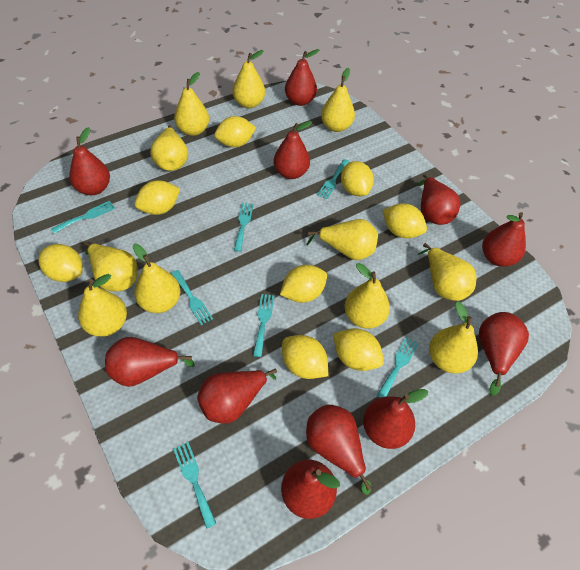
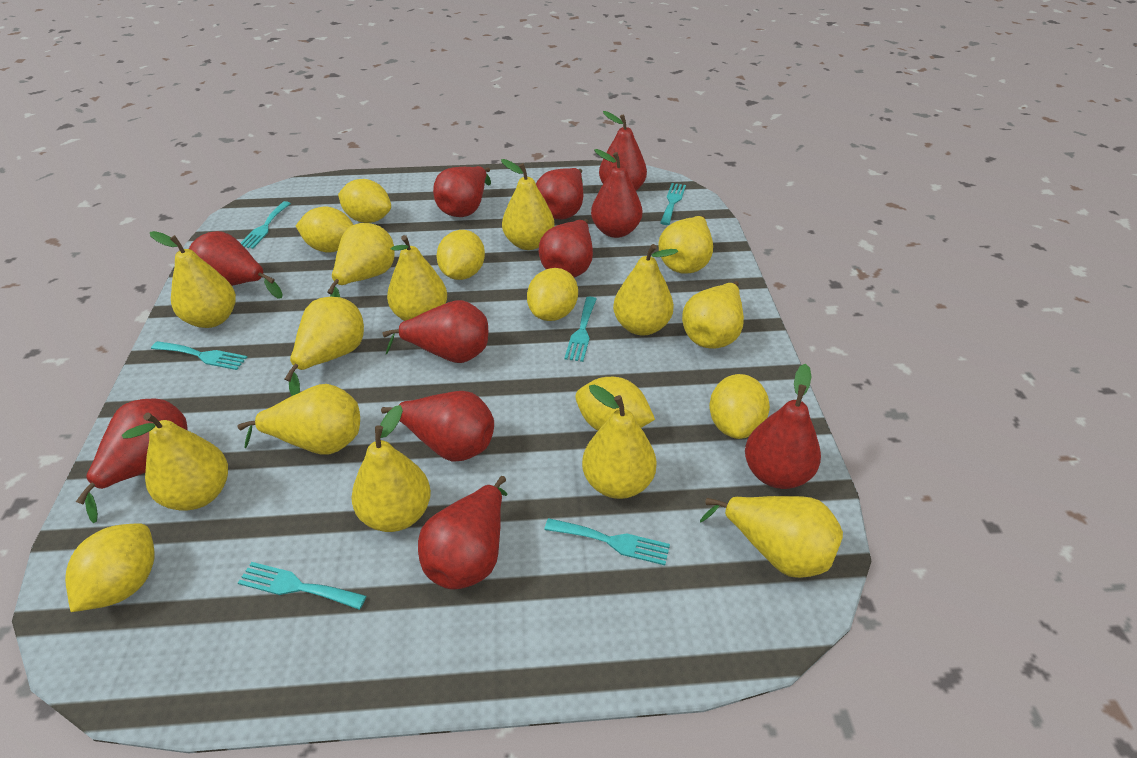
turquoise fork: [51,201,115,233] [171,270,213,325] [173,442,216,529] [234,203,254,252] [253,294,275,357] [317,159,349,199] [377,337,419,398] = 7 -> [151,341,247,370] [238,562,366,610] [241,201,291,249] [544,518,670,565] [564,297,597,362] [660,183,686,225] = 6
yellow lemon: [38,244,83,282] [135,180,180,215] [214,116,256,147] [280,265,327,303] [282,335,328,379] [333,328,384,371] [341,161,374,196] [382,203,427,238] = 8 -> [65,523,155,612] [296,206,353,253] [338,179,391,223] [437,230,485,280] [527,268,578,321] [575,377,655,431] [709,374,770,439] = 7
yellow pear: [78,274,127,337] [84,242,138,292] [133,244,180,313] [150,125,188,171] [174,72,209,136] [233,50,265,108] [306,219,378,260] [321,68,355,132] [345,263,390,329] [418,243,476,301] [429,302,478,374] = 11 -> [122,413,228,511] [150,231,236,328] [238,384,360,455] [285,297,364,396] [327,223,395,297] [351,405,431,532] [387,235,447,321] [501,159,555,250] [582,384,657,499] [613,244,678,336] [659,216,713,274] [682,281,744,349] [700,496,843,578] = 13

